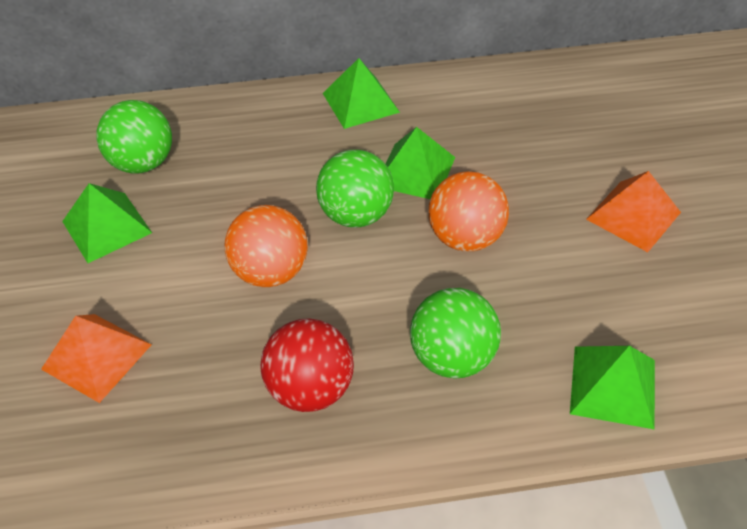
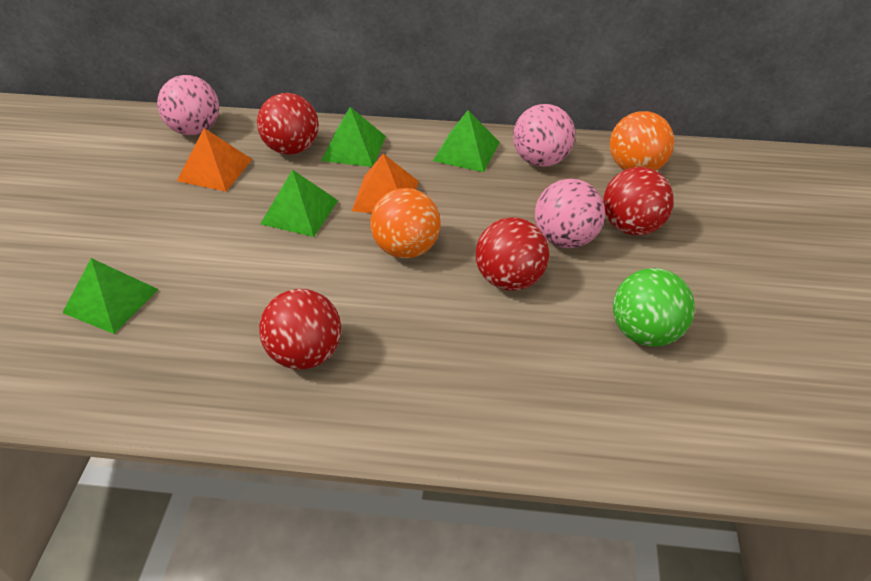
green ball: [96,100,172,174] [316,150,394,228] [410,288,501,379] = 3 -> [613,268,695,347] = 1
pink ball: none = 0 -> [157,75,219,135] [513,104,575,167] [535,179,605,248] = 3
red ball: [261,318,354,412] = 1 -> [257,93,319,155] [259,289,341,369] [476,217,549,291] [603,167,674,235] = 4

